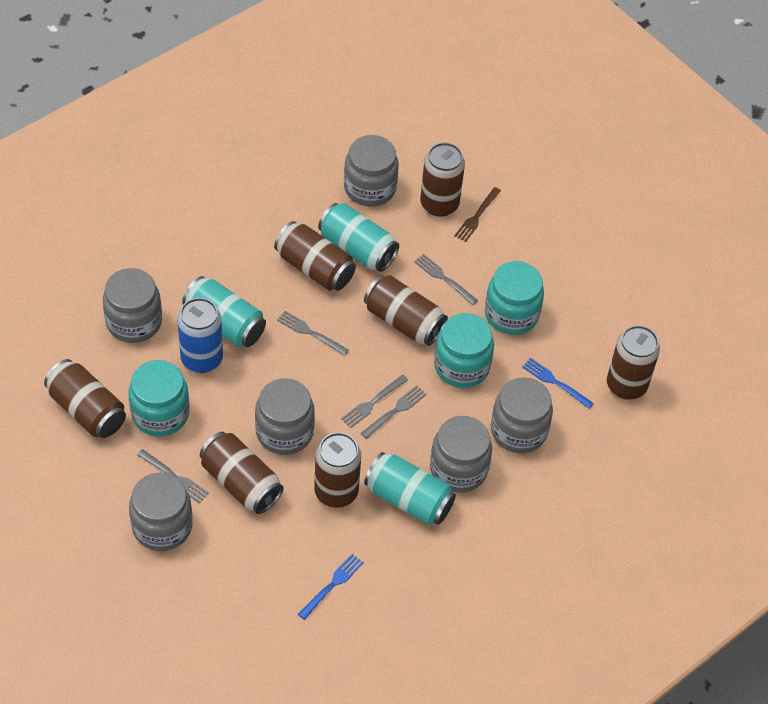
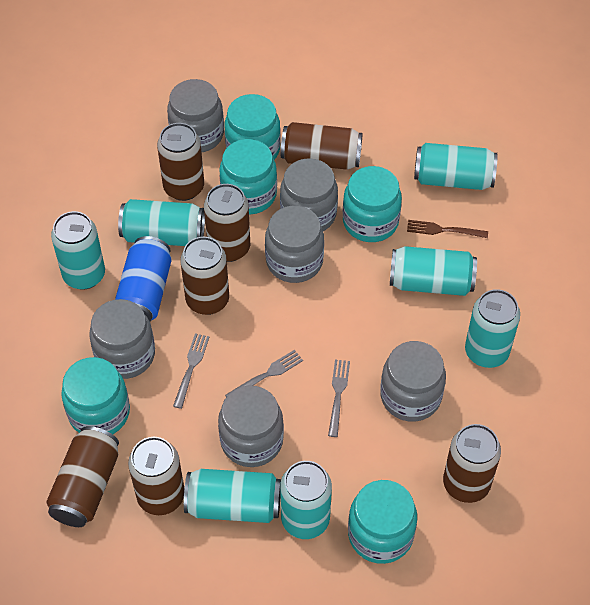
blue fork: [298,554,364,620] [522,358,594,409] = 2 -> none = 0
grey fork: [137,449,209,503] [277,311,349,356] [341,375,408,428] [360,385,427,439] [414,254,478,305] = 5 -> [173,333,210,409] [225,350,303,397] [328,359,350,437] = 3
turquoise can: [182,276,266,347] [318,203,399,272] [364,452,456,525] = 3 -> [51,211,105,290] [118,199,205,246] [184,469,281,523] [280,461,332,539] [390,246,477,296] [414,143,498,190] [465,289,520,368] = 7
turquoise jar: [129,360,189,436] [434,313,494,388] [485,261,544,335] = 3 -> [61,357,130,434] [219,139,277,215] [224,94,281,160] [343,166,402,242] [348,480,417,564] = 5

